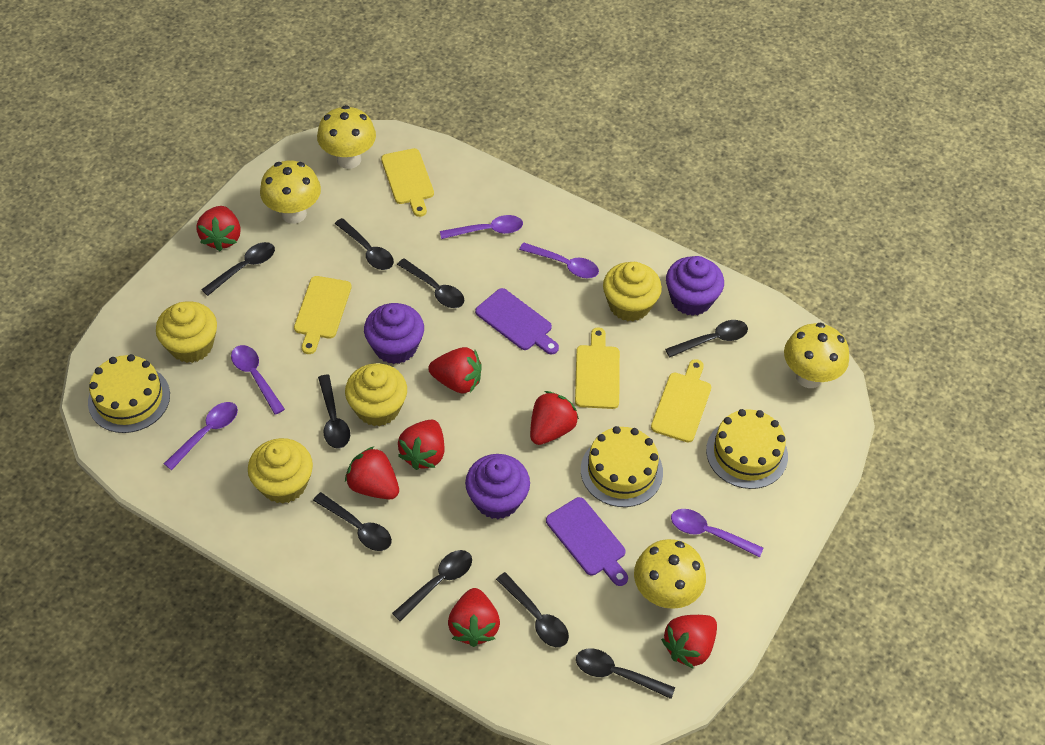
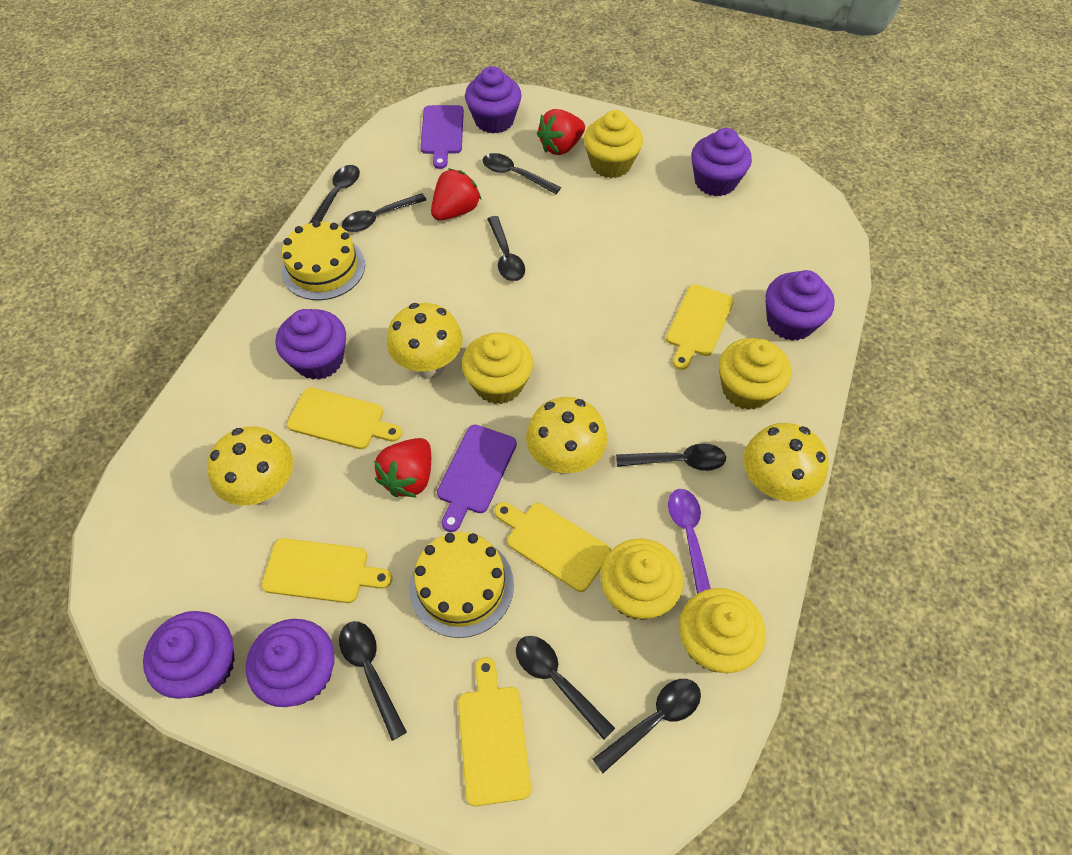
black spoon: [201,242,275,296] [313,492,392,551] [318,375,350,448] [335,218,394,270] [392,550,472,622] [397,258,464,308] [496,572,569,647] [576,648,675,699] [665,320,748,357] = 9 -> [309,165,360,223] [339,621,407,741] [342,193,426,232] [482,153,561,194] [487,216,525,281] [516,636,615,740] [592,679,701,773] [616,443,726,471] = 8
purple cupcake: [364,303,424,364] [465,454,530,519] [666,256,724,316] = 3 -> [143,611,235,699] [246,619,334,707] [275,309,346,380] [465,66,522,134] [691,128,752,196] [765,270,835,341] = 6
purple spoon: [164,402,238,470] [231,345,285,415] [440,215,523,239] [519,242,599,278] [671,509,763,558] = 5 -> [668,489,711,594] = 1
red strawberry: [196,206,241,251] [345,446,399,499] [398,420,445,470] [428,347,482,394] [448,588,500,647] [530,391,579,445] [661,615,717,668] = 7 -> [374,438,431,498] [431,168,481,221] [537,109,585,155] = 3
yellow cake: [88,354,170,433] [581,426,663,507] [706,409,788,489] = 3 -> [282,220,365,300] [409,532,514,638] = 2
yellow cupcake: [156,302,217,363] [248,438,313,504] [345,363,407,426] [603,262,662,321] = 4 -> [462,333,533,404] [584,110,643,178] [600,539,684,620] [679,588,766,673] [719,338,791,410] = 5
yellow cutting board: [294,276,352,354] [381,148,434,217] [575,328,620,409] [651,359,711,443] = 4 -> [262,538,392,603] [287,387,402,449] [458,657,531,806] [494,502,611,592] [666,284,734,370] = 5

